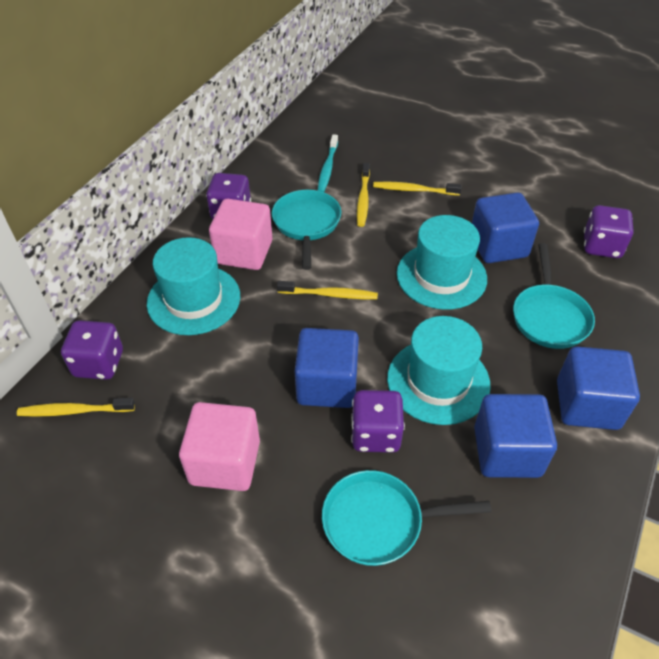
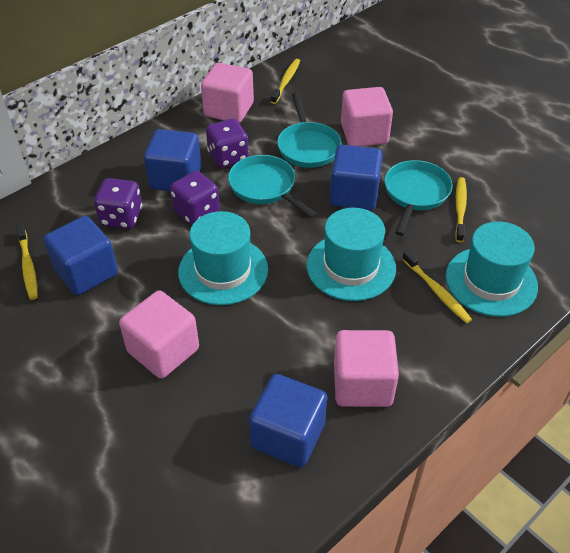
pink cube: [179,402,260,491] [209,199,272,270] = 2 -> [119,291,199,379] [201,63,254,123] [334,330,399,407] [341,87,393,146] = 4
purple dice: [61,320,123,380] [206,173,251,219] [351,390,405,453] [584,205,634,258] = 4 -> [94,178,143,229] [170,171,220,225] [206,119,249,168] = 3
turquoise toothbrush: [318,134,338,192] = 1 -> none = 0

